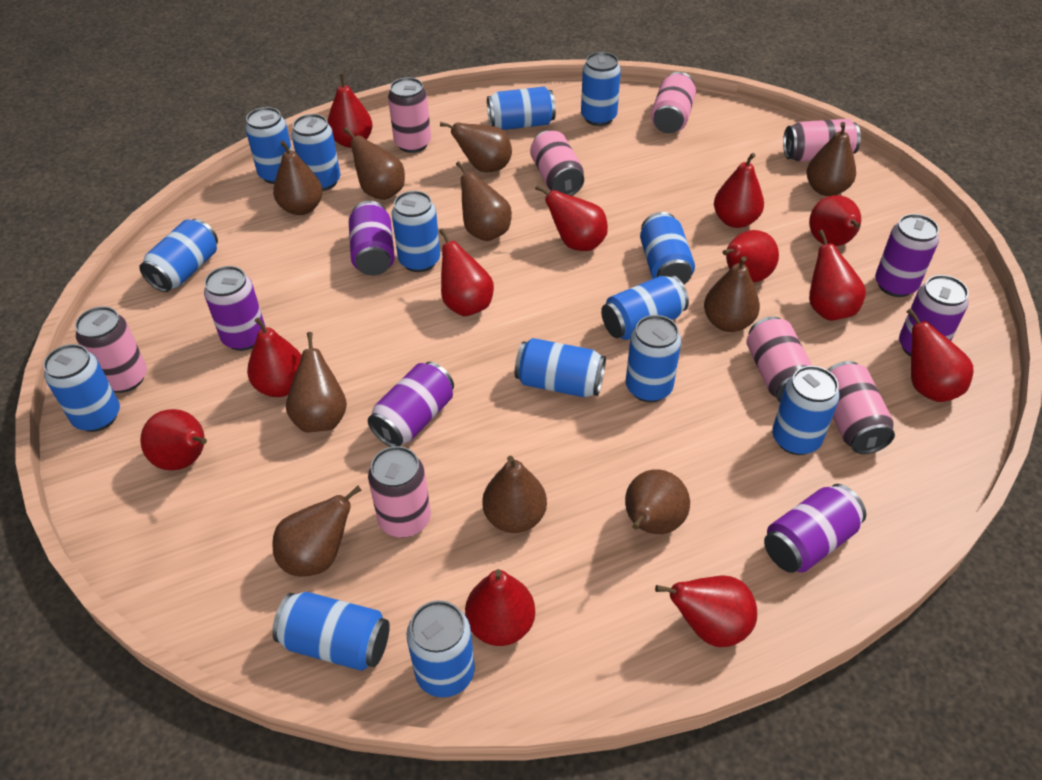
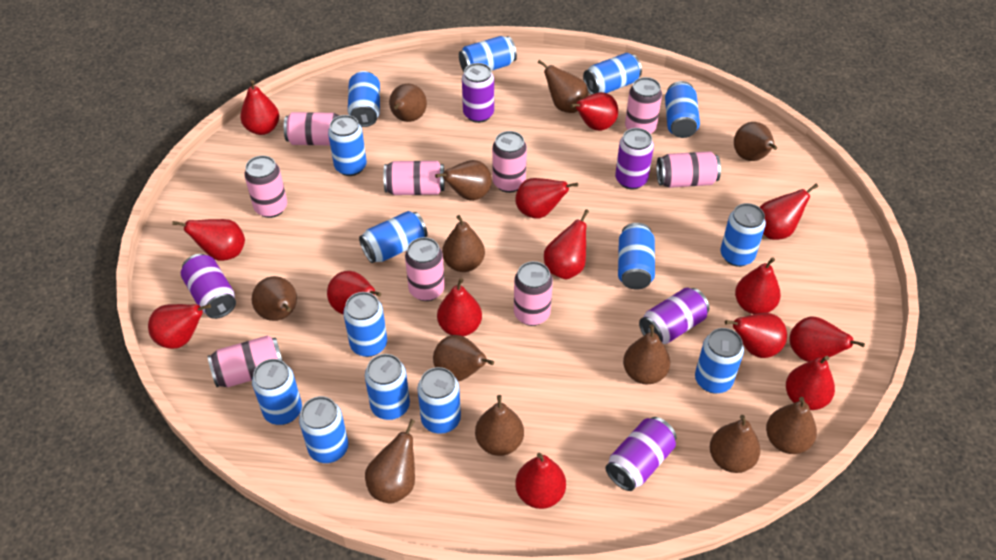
brown pear: [272,486,362,577] [273,140,323,215] [286,332,347,433] [343,127,405,200] [440,122,512,172] [456,161,512,241] [482,456,547,533] [625,469,690,534] [704,256,760,332] [807,122,856,196] = 10 -> [252,276,297,321] [365,419,415,504] [389,84,427,122] [433,335,494,381] [435,160,492,201] [442,215,485,272] [475,395,524,456] [538,60,588,113] [623,324,670,384] [710,415,760,473] [734,122,777,161] [766,397,817,454] = 12
pink can: [75,306,147,393] [368,446,431,538] [388,77,431,153] [530,130,584,196] [651,72,696,133] [746,316,812,402] [783,119,861,162] [827,361,895,454] = 8 -> [208,335,283,387] [244,155,287,218] [284,112,340,145] [383,161,444,195] [405,237,445,301] [492,131,527,193] [514,261,553,326] [625,77,662,134] [656,151,721,188] = 9
purple can: [204,266,265,351] [349,201,395,276] [368,362,454,447] [764,484,866,573] [875,214,939,297] [899,275,969,357] = 6 -> [181,254,236,319] [462,63,494,123] [606,417,677,491] [615,128,654,189] [639,288,709,344] = 5
red pear: [140,409,207,471] [247,317,302,397] [327,73,372,148] [439,229,494,316] [465,569,535,646] [535,185,608,251] [655,576,757,647] [714,153,764,228] [722,230,779,282] [809,195,861,246] [809,230,866,321] [907,308,974,402] = 12 -> [148,304,211,349] [172,219,245,261] [240,80,279,135] [327,271,381,315] [437,278,482,337] [515,178,578,218] [515,453,566,509] [544,209,589,279] [570,92,618,131] [725,313,787,358] [735,257,781,314] [760,184,818,240] [786,356,835,410] [789,317,865,362] = 14

